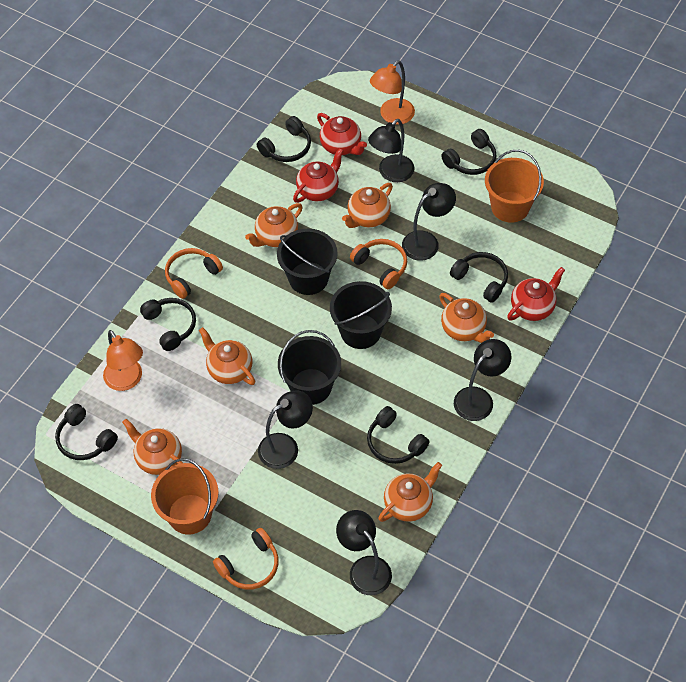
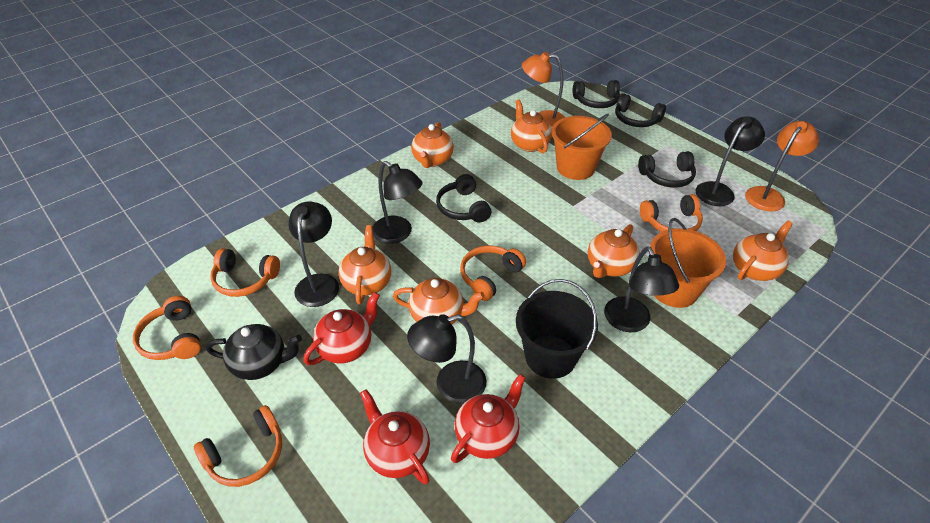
black bucket: [277,229,338,295] [278,330,341,405] [330,281,392,349] = 3 -> [516,279,598,379] = 1
black headphones: [55,404,118,460] [140,298,196,351] [257,116,311,162] [367,406,430,464] [441,129,496,175] [450,252,508,303] = 6 -> [436,174,491,223] [573,80,620,108] [615,93,666,127] [638,151,696,188] = 4
black teapot: none = 0 -> [206,324,302,380] = 1
orange headphones: [165,248,223,299] [213,528,279,590] [350,239,407,289] = 3 -> [133,296,201,360] [194,405,282,487] [210,248,280,297] [460,245,526,301] [640,194,703,232] = 5

